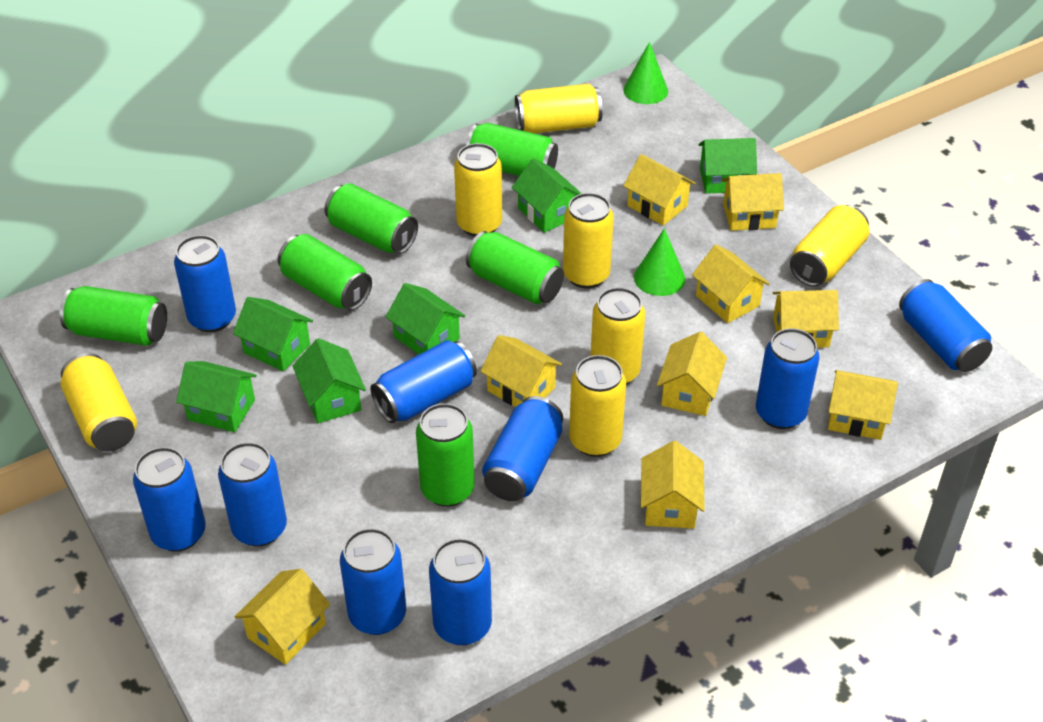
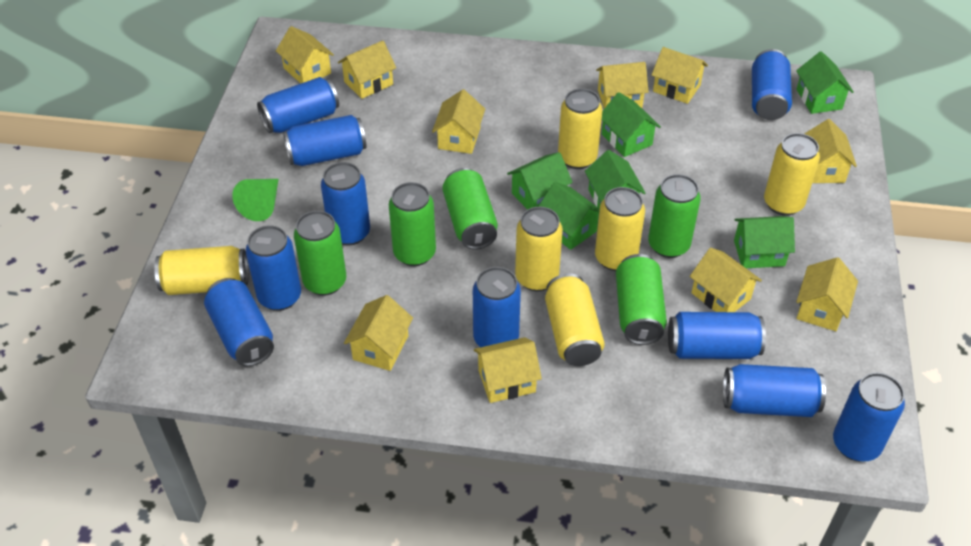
blue can: [133,447,206,552] [174,235,236,332] [218,442,287,547] [340,528,406,635] [370,340,477,423] [429,538,492,645] [482,396,563,501] [756,328,819,429] [899,279,992,372] = 9 -> [204,278,274,366] [246,225,301,311] [257,77,339,133] [283,115,367,166] [321,162,370,245] [473,267,521,347] [668,312,766,359] [723,364,826,417] [752,49,792,120] [833,373,905,462] = 10
green can: [60,286,167,346] [278,234,372,311] [325,183,418,254] [416,403,475,507] [466,123,558,176] [466,231,564,304] = 6 -> [294,211,346,296] [389,182,436,266] [442,168,498,250] [616,254,667,345] [648,174,701,258] = 5
green cone: [623,42,668,104] [634,228,685,296] = 2 -> [232,179,278,221] = 1
yellow can: [61,353,137,452] [454,143,502,237] [515,84,603,133] [563,193,614,289] [569,355,626,457] [591,287,645,384] [790,205,869,287] = 7 -> [154,246,248,295] [515,207,563,291] [545,273,605,366] [558,88,603,169] [595,187,645,271] [764,133,820,216] = 6
yellow house: [234,569,330,665] [480,335,562,407] [623,154,696,226] [641,441,705,529] [657,332,727,416] [692,244,770,323] [722,173,784,231] [773,290,839,348] [828,370,898,440] = 9 -> [276,26,334,84] [338,41,396,99] [344,295,413,371] [432,89,485,154] [474,337,542,403] [596,62,649,108] [652,47,708,104] [689,248,762,312] [796,257,858,331] [804,119,857,183] = 10

